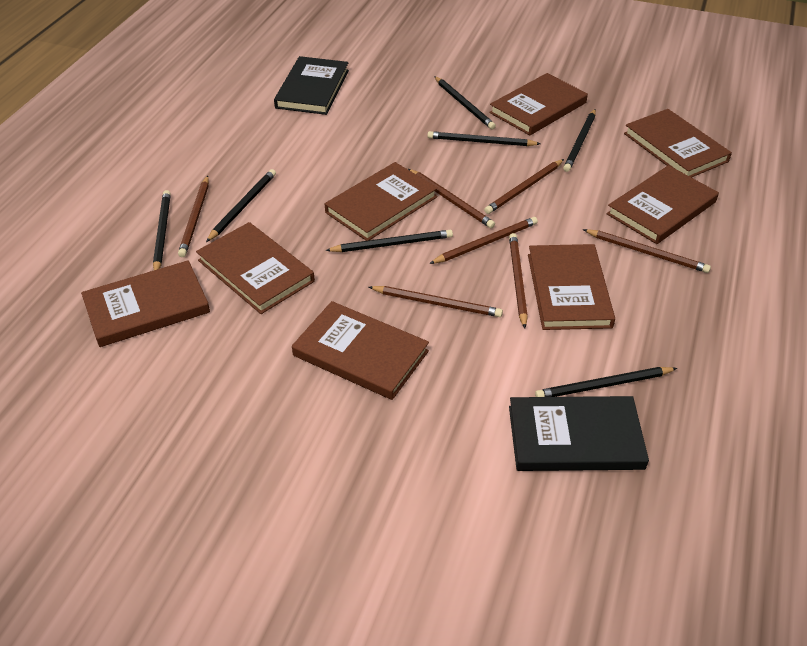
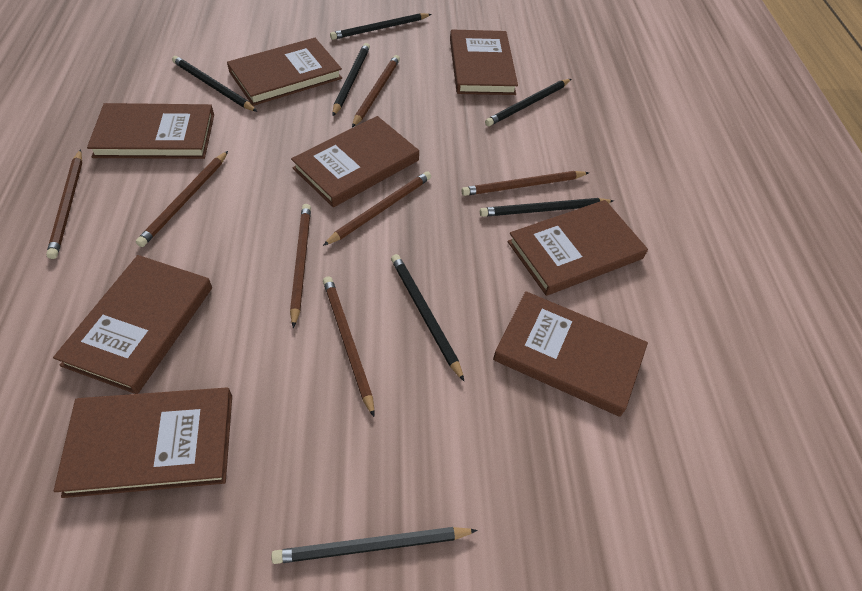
black book: [274,56,349,115] [509,396,649,471] = 2 -> none = 0

